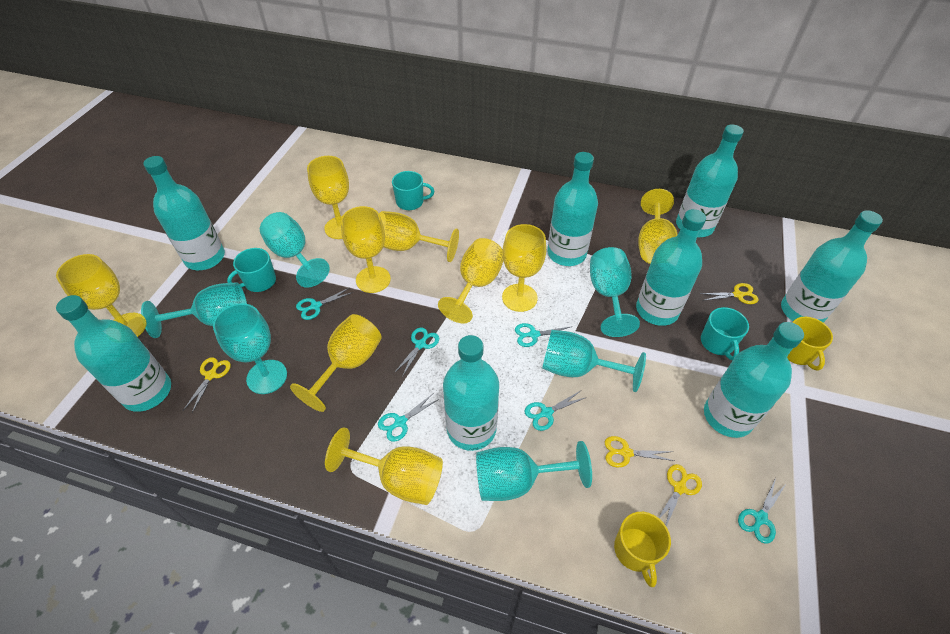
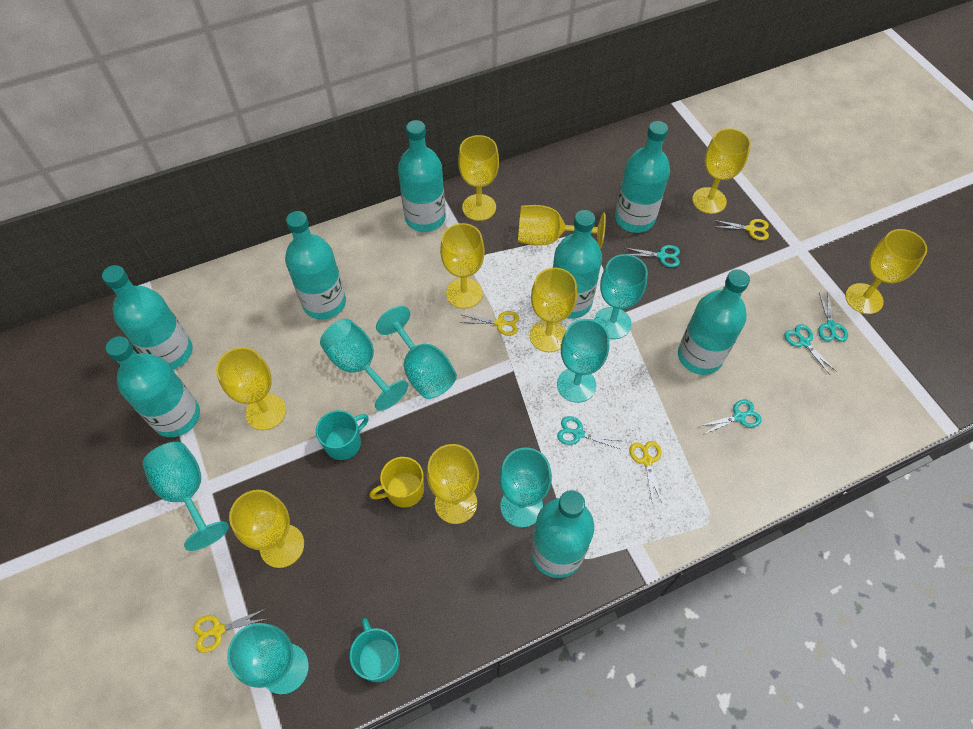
turquoise goblet: [141,282,247,338] [213,303,287,394] [260,212,330,288] [476,441,592,501] [542,330,646,392] [590,247,640,337] = 6 -> [142,442,229,551] [227,623,309,694] [320,319,408,411] [376,306,457,399] [499,447,552,528] [557,319,609,403] [594,254,648,339] = 7
turquoise mug: [227,248,276,292] [392,171,434,210] [701,307,749,360] = 3 -> [316,410,369,460] [350,618,400,682] = 2
turquoise scissors: [296,288,353,320] [378,394,439,442] [394,327,439,377] [515,323,573,347] [525,391,587,431] [738,478,785,544] = 6 -> [557,416,621,449] [626,245,680,267] [700,400,762,435] [784,324,836,375] [818,293,848,342] = 5
yellow mug: [614,512,671,587] [787,317,833,371] = 2 -> [369,457,424,508] = 1

